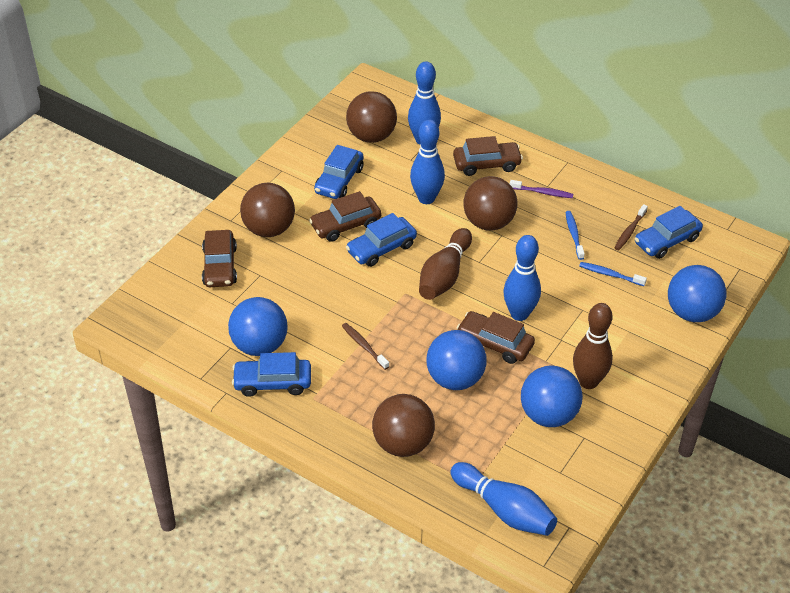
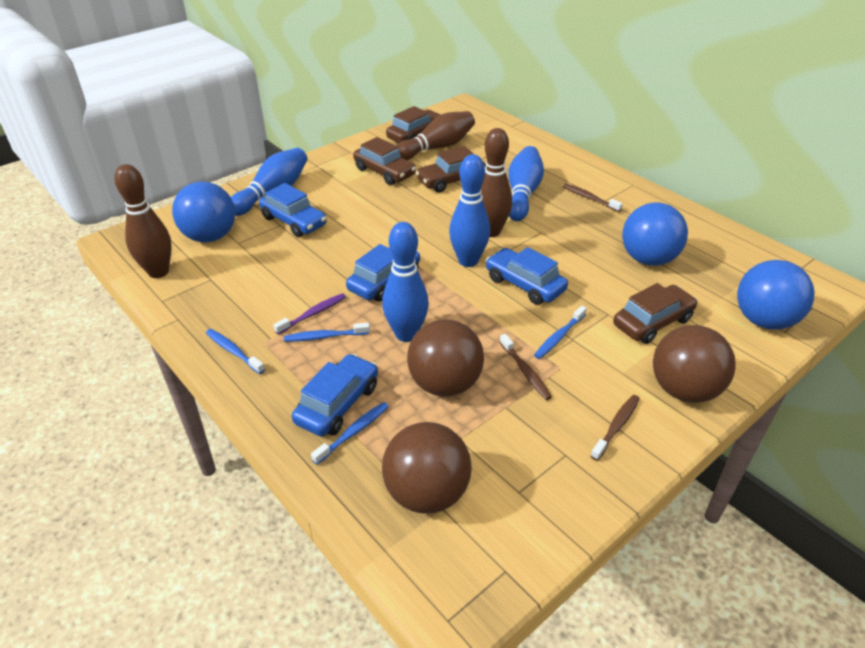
blue ball: [228,297,287,356] [426,330,487,390] [521,366,583,427] [668,265,727,322] = 4 -> [172,182,235,242] [622,202,688,266] [737,260,815,330] = 3
blue toothbrush: [565,211,585,260] [579,262,647,286] = 2 -> [206,329,265,374] [284,323,370,342] [311,402,389,465] [534,306,587,359] = 4
brown ball: [240,183,295,237] [346,91,397,143] [372,394,435,457] [463,176,518,231] = 4 -> [382,422,471,513] [407,320,484,397] [653,325,736,403] = 3
brown bowling pin: [419,228,472,300] [573,303,613,389] = 2 -> [115,164,172,278] [396,111,475,160] [481,128,512,237] = 3
brown toothbrush: [342,323,389,370] [614,204,648,250] = 2 -> [500,334,552,400] [563,183,623,212] [591,395,640,461] = 3

